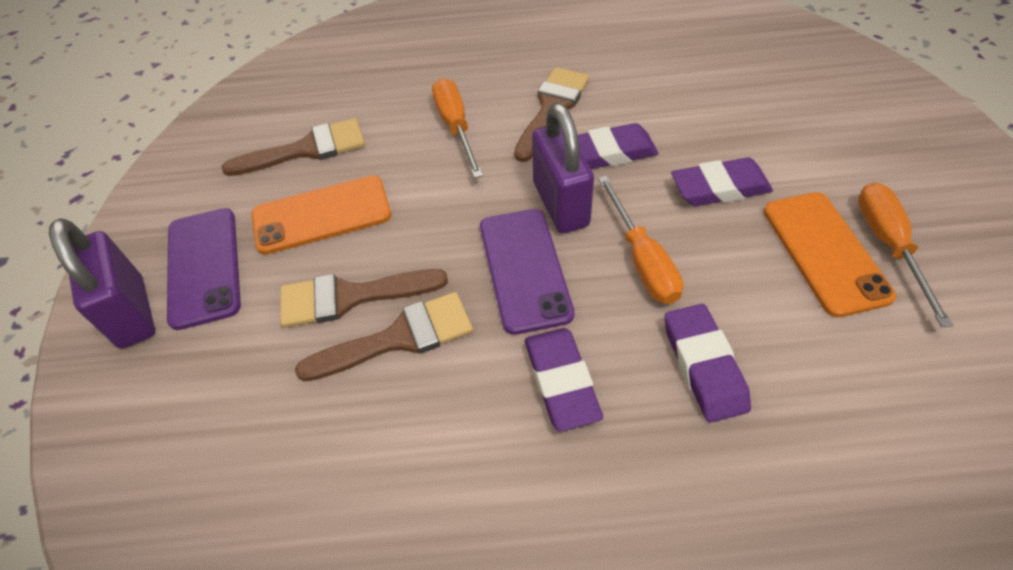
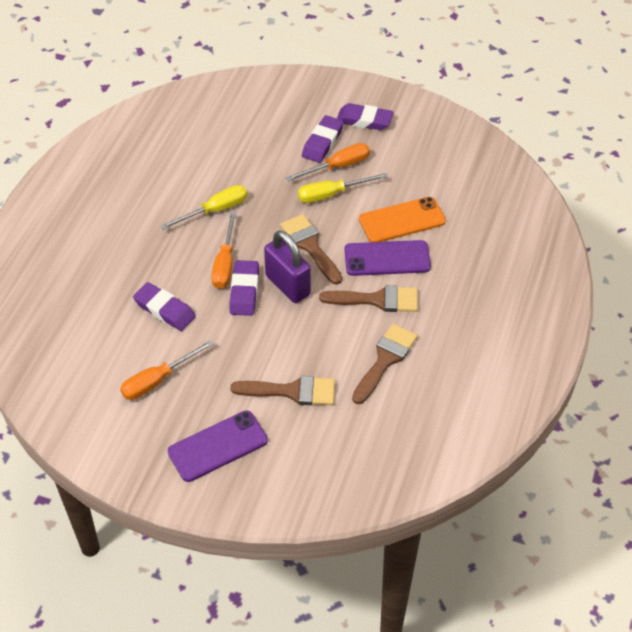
orange phone: [251,175,391,255] [764,192,896,317] = 2 -> [359,197,446,242] = 1
purple padlock: [49,218,155,349] [532,103,594,233] = 2 -> [264,230,311,303] = 1
yellow screwdriver: none = 0 -> [161,185,247,230] [298,173,388,203] = 2

